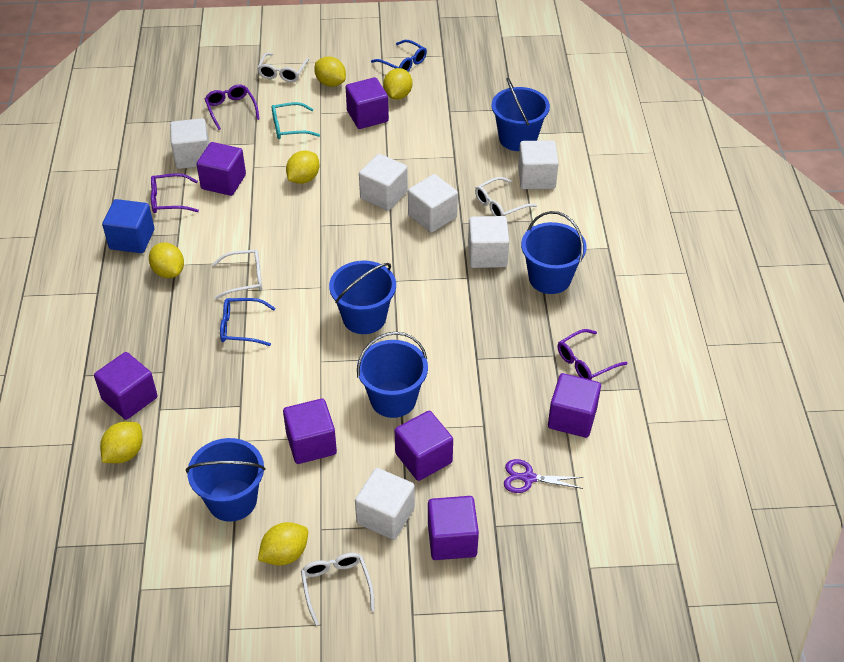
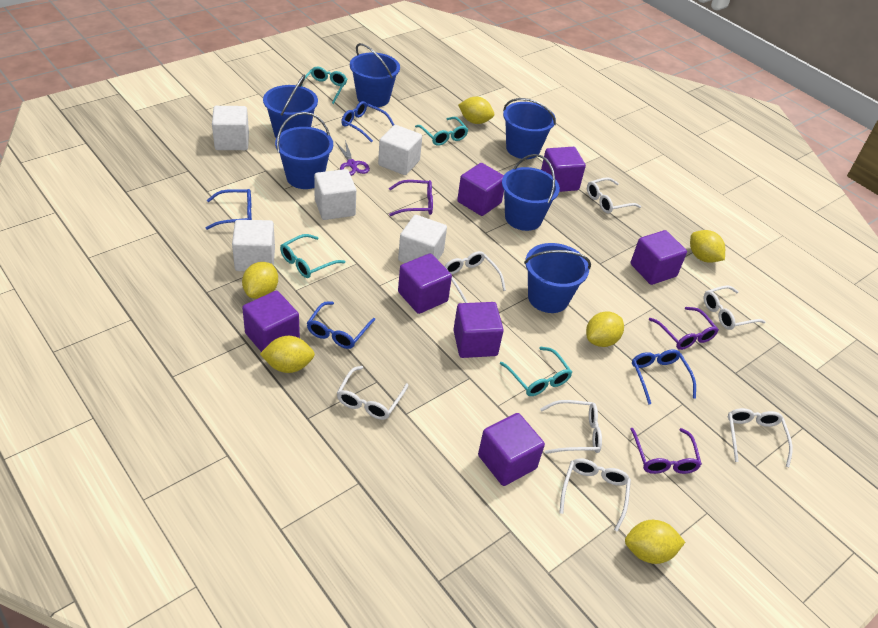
blue bucket: [186,438,266,522] [329,261,396,334] [357,332,428,418] [491,78,550,151] [521,211,587,294] = 5 -> [263,74,318,138] [275,112,333,189] [350,43,400,107] [502,154,560,231] [503,98,556,159] [524,243,591,313] = 6
blue cube: [102,199,154,253] = 1 -> none = 0
blue glasses: [220,298,275,346] [371,40,427,72] = 2 -> [206,189,252,230] [307,301,375,349] [341,101,395,143] [632,350,696,405] = 4
turquoise glasses: [272,102,320,139] = 1 -> [280,234,345,278] [304,67,347,104] [415,117,468,146] [500,347,572,396] = 4
white cube: [170,118,209,169] [355,468,415,540] [359,154,408,211] [408,174,458,233] [468,216,509,268] [518,140,559,189] = 6 -> [212,106,249,150] [232,220,275,271] [314,169,356,220] [378,125,422,175] [398,215,447,263] = 5
white glasses: [212,249,262,299] [257,53,310,82] [301,553,375,626] [475,177,537,216] = 4 -> [337,366,409,420] [444,251,506,303] [540,400,602,454] [559,458,631,532] [587,177,641,213] [704,285,766,330] [728,408,793,467] = 7

